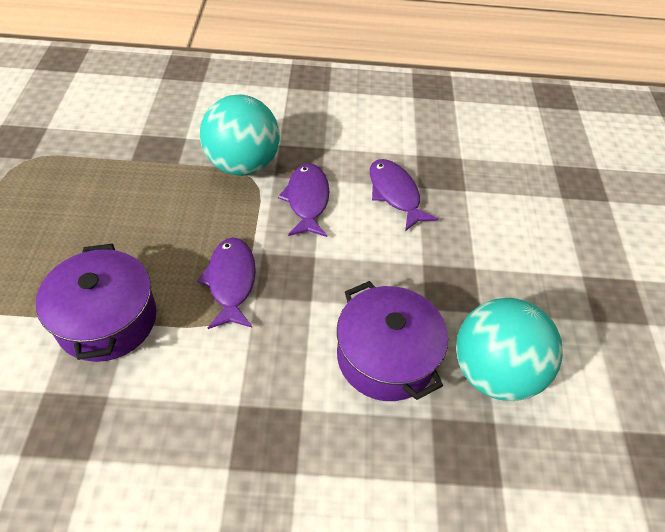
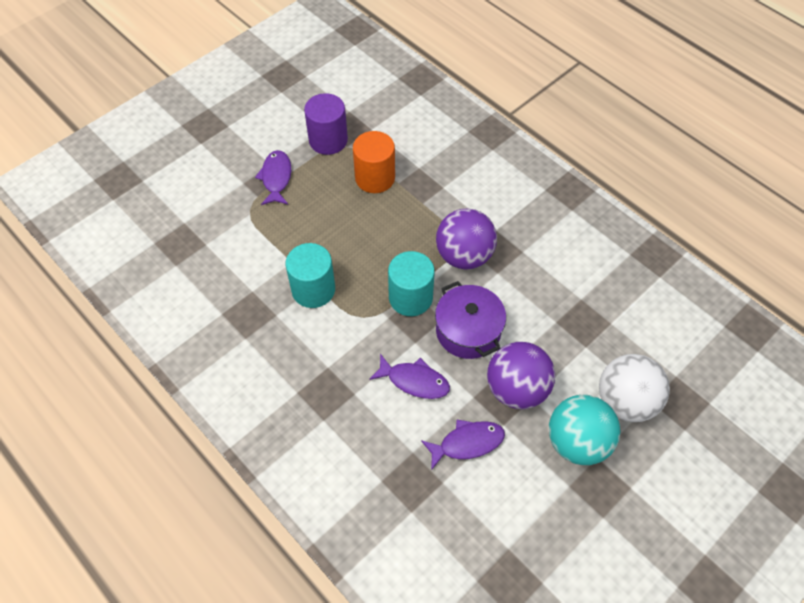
orange cylinder: none = 0 -> [353,131,395,193] = 1
purple ball: none = 0 -> [436,209,497,270] [487,342,555,409] = 2
purple cylinder: none = 0 -> [304,93,348,155] = 1
purple pot: [36,244,157,362] [337,281,448,401] = 2 -> [435,281,506,359] = 1
turquoise ball: [200,95,280,176] [456,298,563,401] = 2 -> [549,395,621,465] = 1
turquoise cylinder: none = 0 -> [285,243,335,308] [388,251,435,316] = 2
white ball: none = 0 -> [599,354,670,422] = 1

